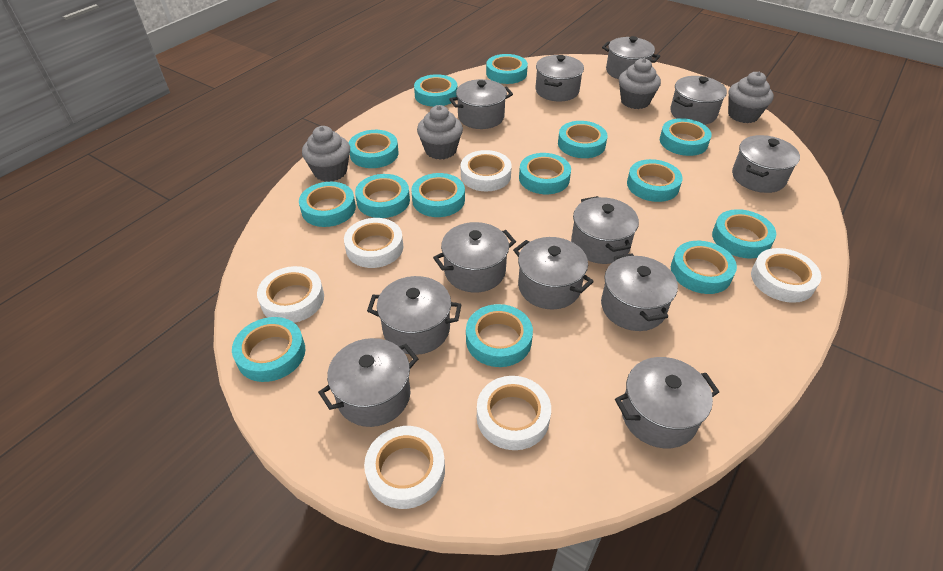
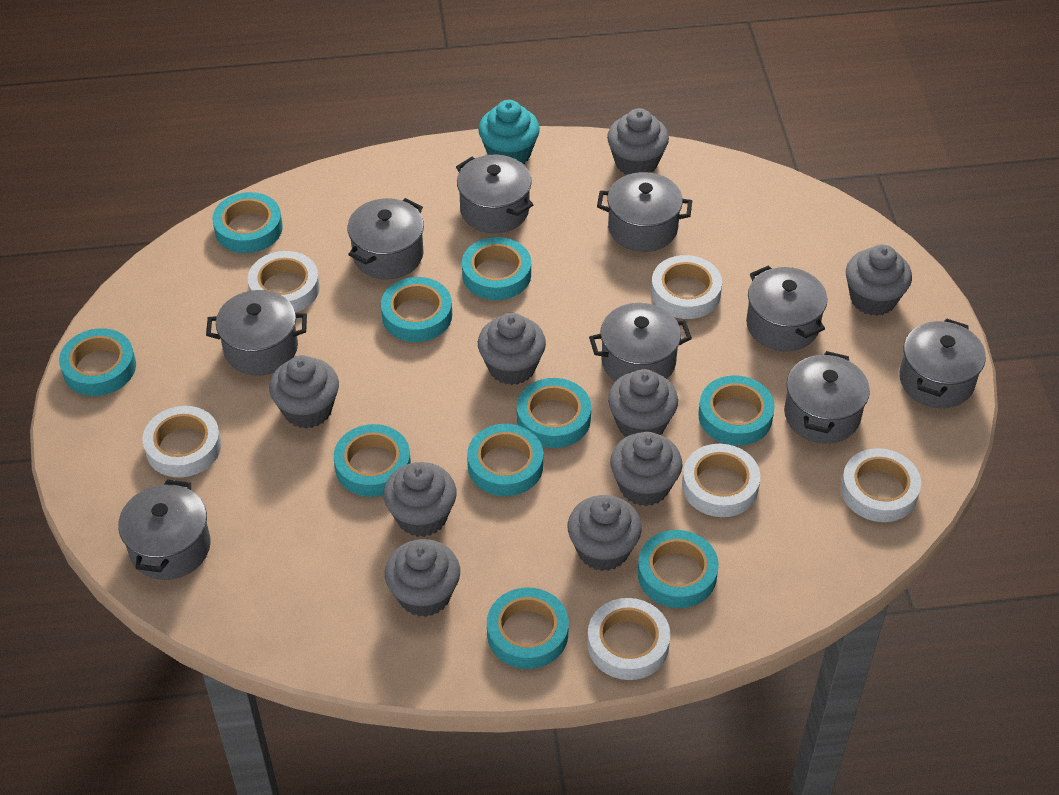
grey cupcake: [302,126,350,182] [417,105,463,160] [619,58,661,109] [728,71,774,123] = 4 -> [269,355,339,429] [384,462,457,537] [385,539,460,617] [478,313,546,385] [568,495,642,571] [607,108,669,175] [608,369,678,437] [610,432,683,506] [846,245,912,316] = 9
grey pot: [318,338,419,427] [367,276,462,355] [433,222,516,293] [449,79,513,129] [513,237,594,309] [536,55,584,102] [571,196,639,264] [601,254,678,331] [602,36,660,79] [615,357,719,448] [670,76,727,125] [732,135,800,193] = 12 -> [118,479,211,580] [206,290,307,376] [347,198,424,279] [456,155,533,233] [589,303,692,381] [597,172,692,252] [746,265,827,351] [784,351,870,444] [899,318,986,408] = 9
turquoise cupcake: none = 0 -> [478,100,540,164] = 1
turquoise tape: [232,317,305,382] [299,182,356,227] [349,130,399,168] [355,174,410,218] [411,173,465,217] [414,74,457,107] [466,304,533,367] [486,54,528,84] [519,153,571,194] [558,121,608,158] [627,159,683,202] [660,118,712,156] [671,241,737,294] [712,209,776,259] = 14 -> [59,328,136,396] [212,192,283,253] [334,424,411,497] [381,277,452,342] [462,237,531,300] [467,424,543,496] [487,588,569,669] [517,378,591,448] [637,530,719,608] [698,376,775,446] = 10

